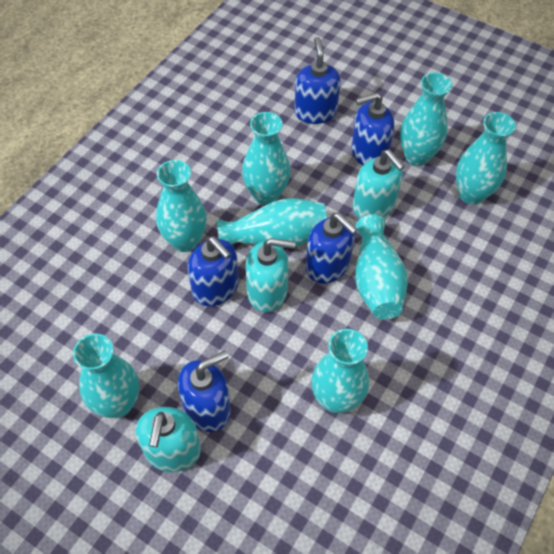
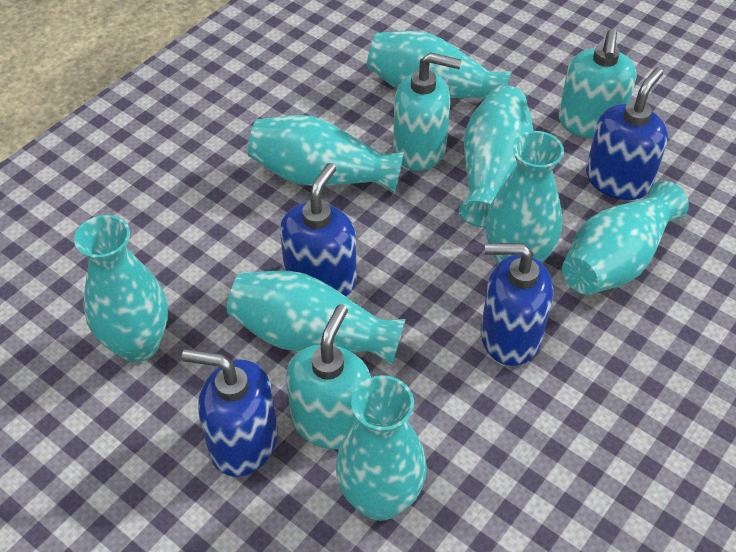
blue soap dispenser: [178,351,231,432] [188,237,239,306] [294,37,341,124] [306,213,357,284] [351,92,394,165] = 5 -> [182,349,278,477] [280,163,357,296] [481,243,553,366] [586,68,668,200] = 4

